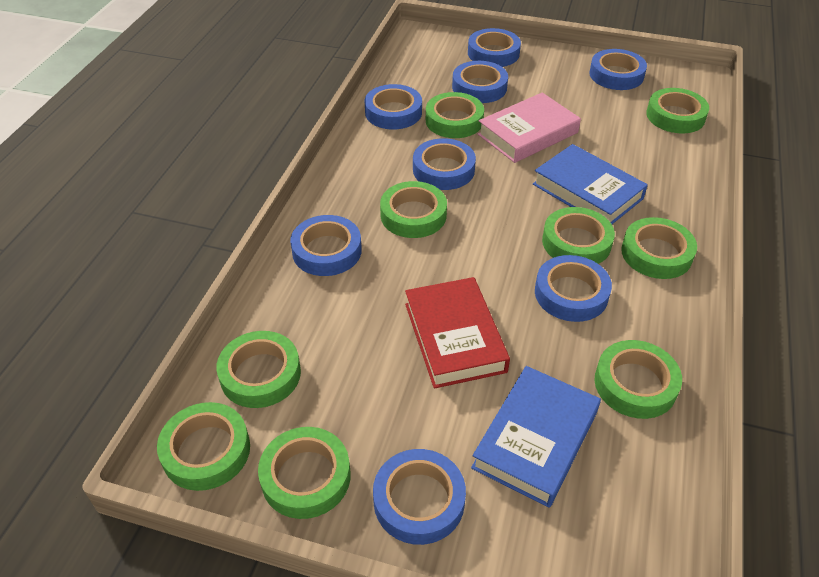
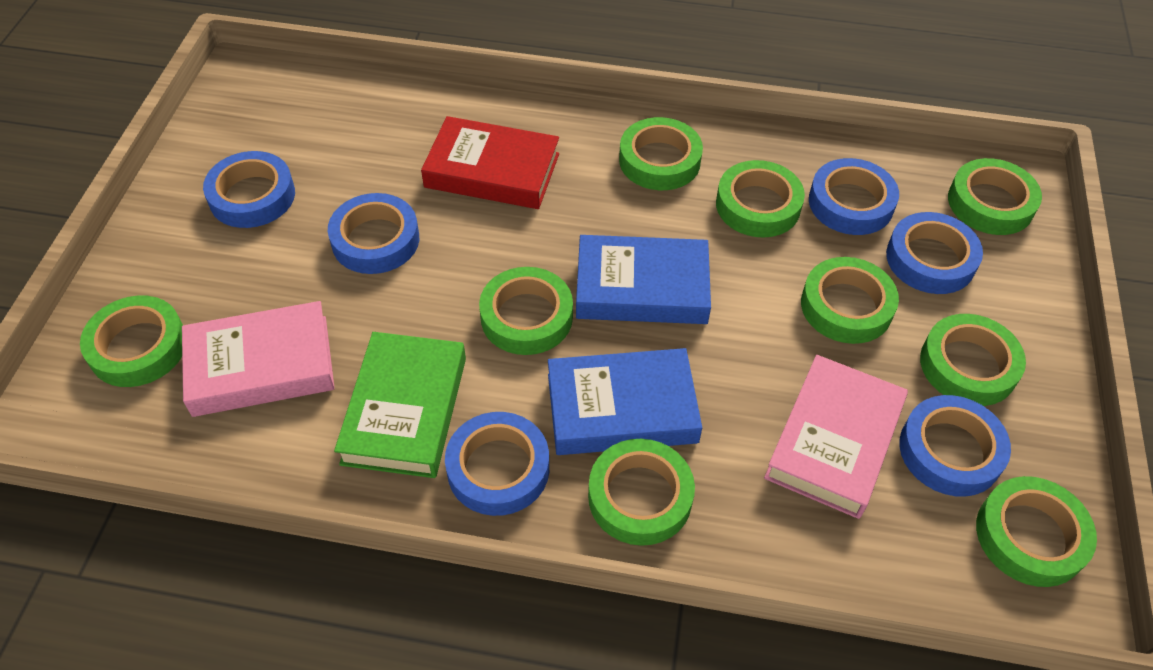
blue tape: [290,215,362,276] [365,84,422,130] [373,449,466,545] [413,138,476,190] [452,61,508,103] [468,28,521,67] [535,255,612,322] [589,49,647,90] = 8 -> [203,151,295,228] [328,193,419,274] [445,412,549,516] [809,158,899,235] [886,212,983,294] [899,395,1011,497] = 6
green book: none = 0 -> [334,332,466,478] = 1
pink book: [478,93,581,163] = 1 -> [182,301,335,417] [764,355,908,519] = 2

